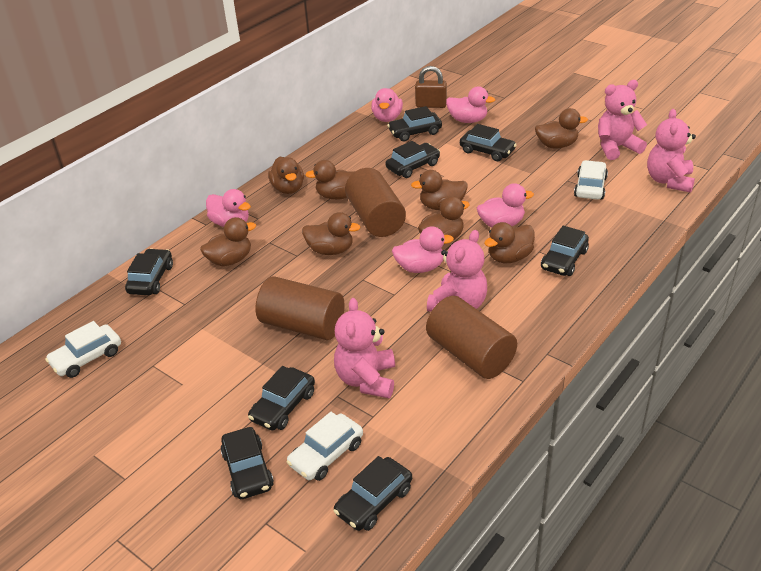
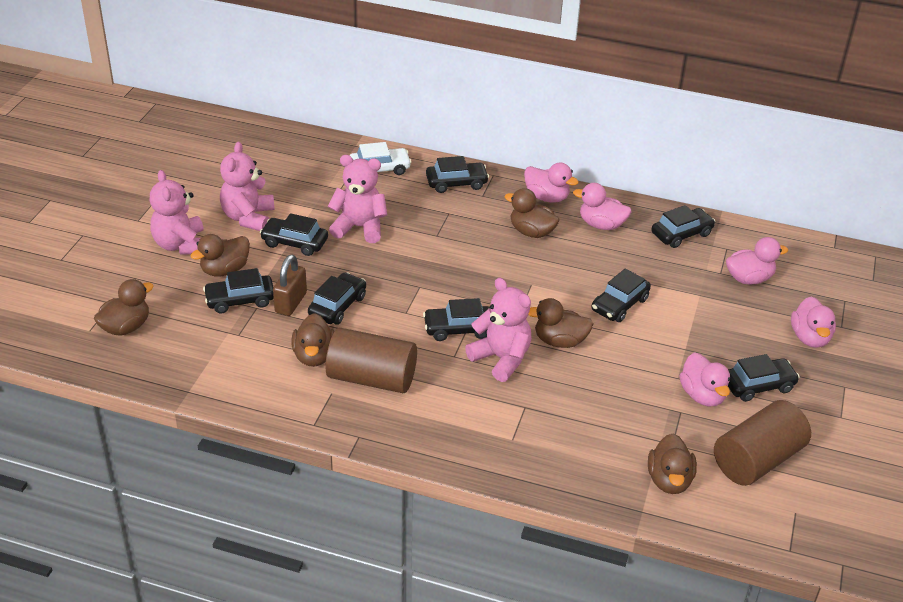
brown cylinder: [255,276,344,340] [345,168,406,237] [426,296,517,379] = 3 -> [325,328,417,393] [714,400,811,486] = 2
brown duck: [200,217,256,266] [268,157,304,194] [302,212,361,255] [305,160,355,200] [411,170,468,210] [418,196,470,240] [484,222,535,263] [535,108,588,149] = 8 -> [94,279,154,336] [190,234,250,277] [291,313,335,367] [505,188,560,238] [528,298,594,348] [648,434,697,494] = 6
white car: [45,321,121,378] [286,412,363,481] [574,160,608,200] = 3 -> [350,142,412,175] = 1

